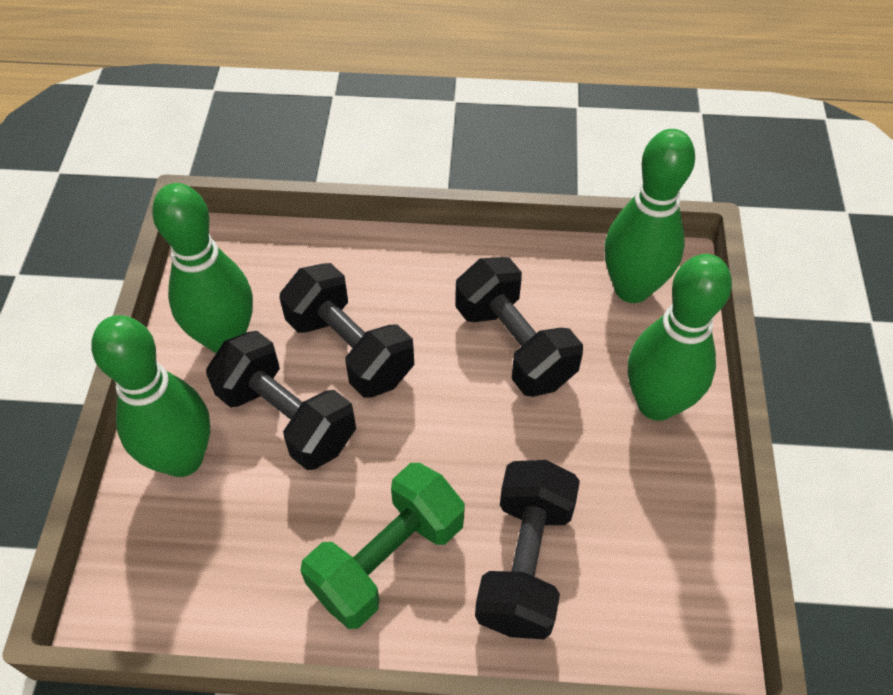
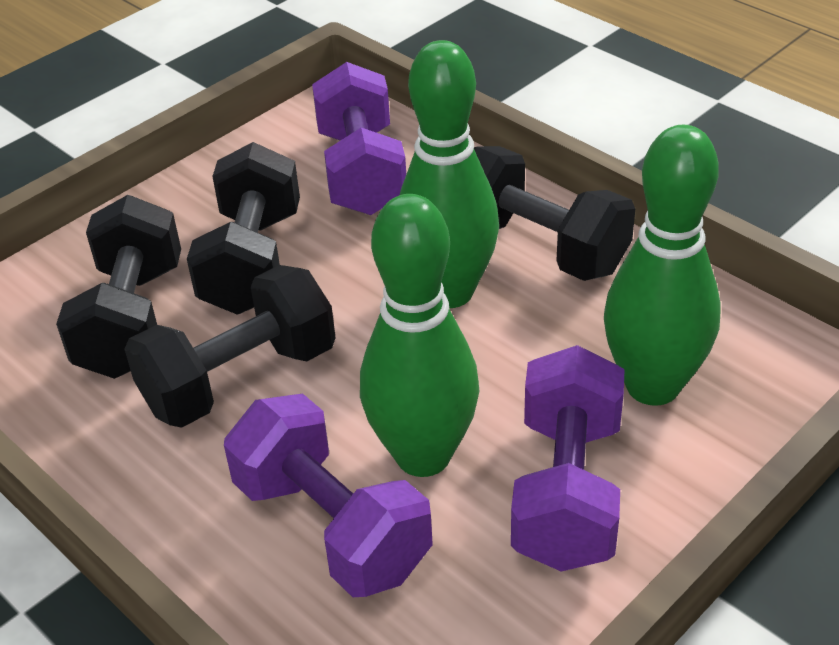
green bowling pin: [92,315,210,477] [152,183,253,353] [605,129,695,303] [628,254,732,421] = 4 -> [360,194,479,477] [400,40,499,308] [604,125,721,406] = 3
green dumbbell: [300,463,465,629] = 1 -> none = 0
purple dumbbell: none = 0 -> [224,394,433,597] [312,62,406,215] [511,345,625,572] = 3

